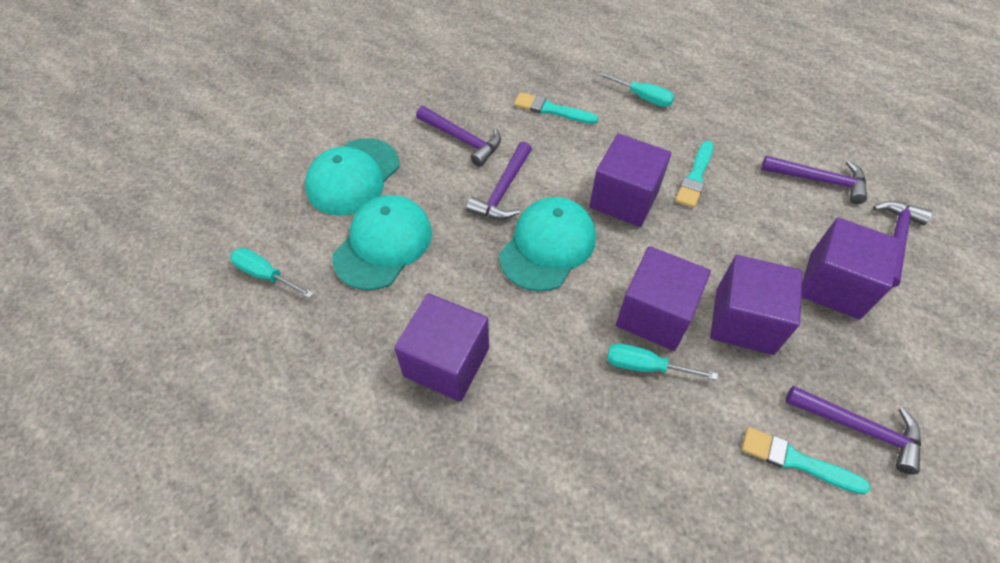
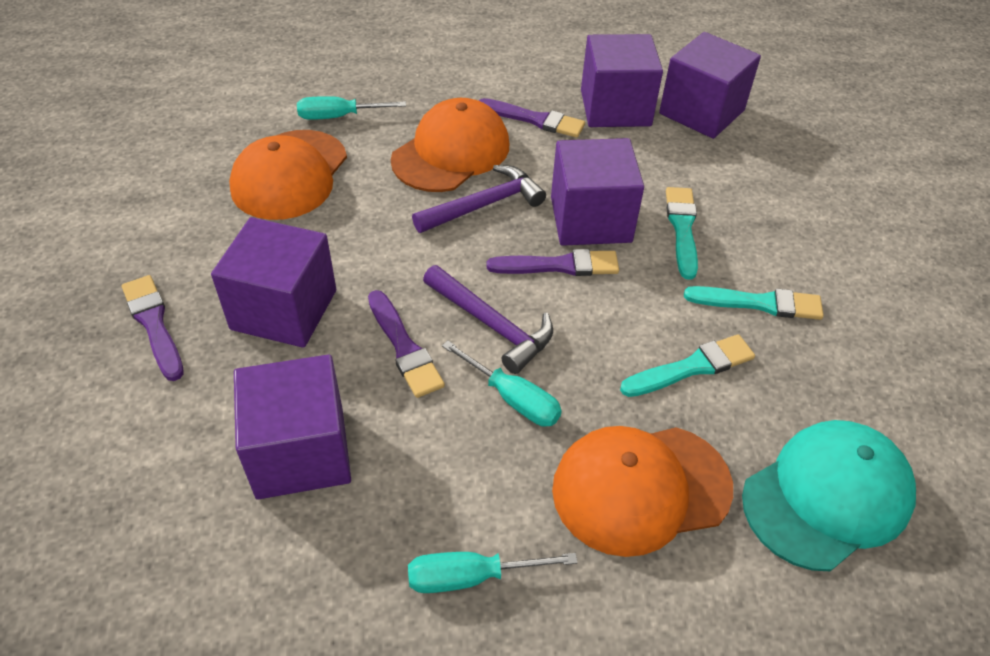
orange cap: none = 0 -> [229,130,347,220] [391,98,509,192] [552,426,733,557] = 3
purple brush: none = 0 -> [122,275,184,381] [368,290,445,398] [479,98,585,138] [487,249,619,276] = 4
purple hammer: [416,106,501,167] [466,141,532,220] [761,155,867,204] [786,386,921,474] [873,201,933,287] = 5 -> [412,165,546,233] [423,265,553,374] = 2
turquoise cap: [305,138,399,216] [332,195,432,290] [499,197,596,292] = 3 -> [742,420,916,571] = 1

